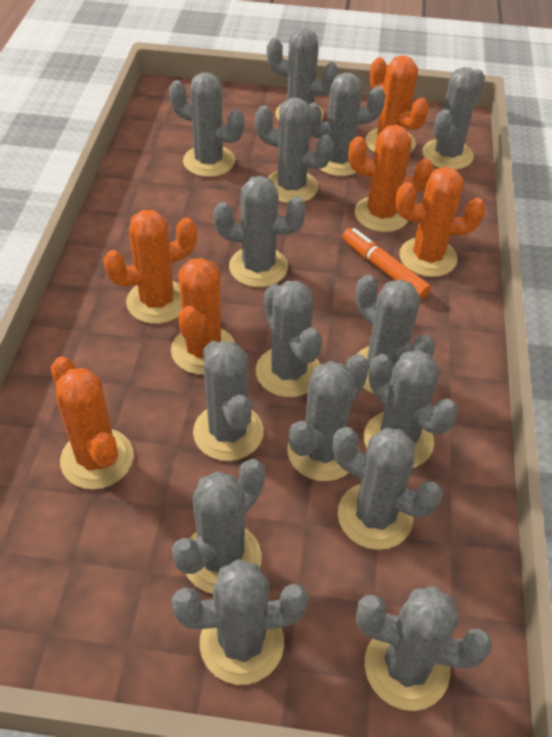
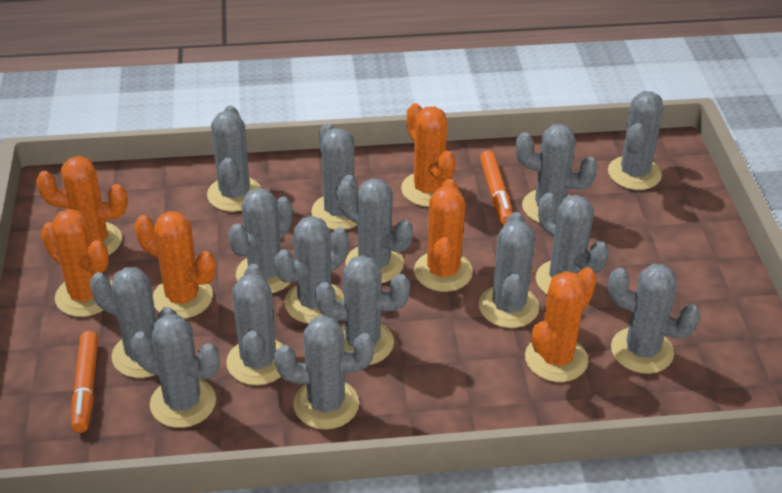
orange marker: [342,228,431,299] = 1 -> [71,331,98,433] [480,150,513,225] = 2

